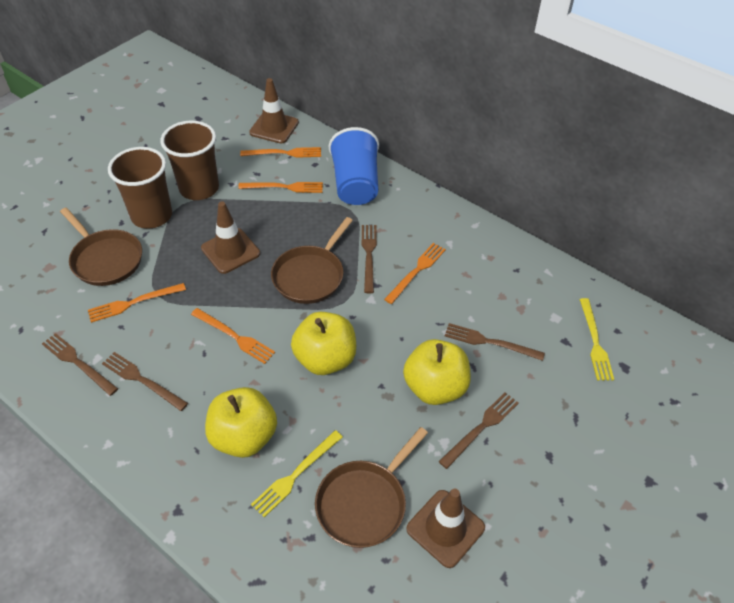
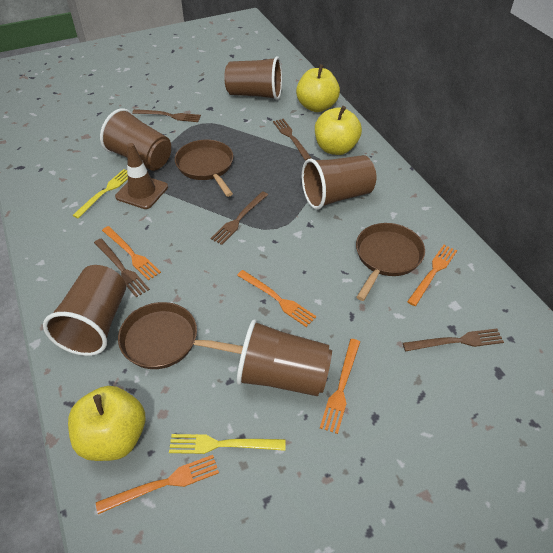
blue cup: [329,127,379,205] = 1 -> none = 0
brown cup: [108,147,172,229] [160,120,219,200] = 2 -> [43,265,126,356] [100,108,171,171] [224,56,282,100] [237,319,332,396] [302,155,376,210] = 5
brown traffic cone: [201,202,260,274] [249,78,299,144] [406,489,485,568] = 3 -> [115,143,168,209] = 1

